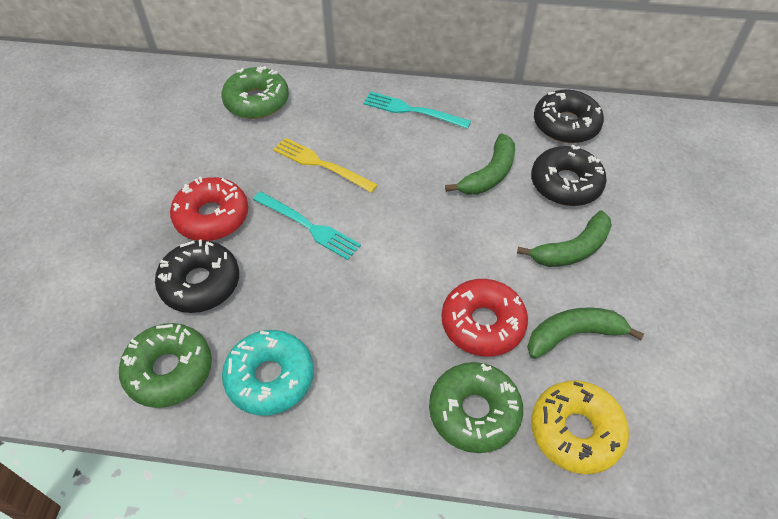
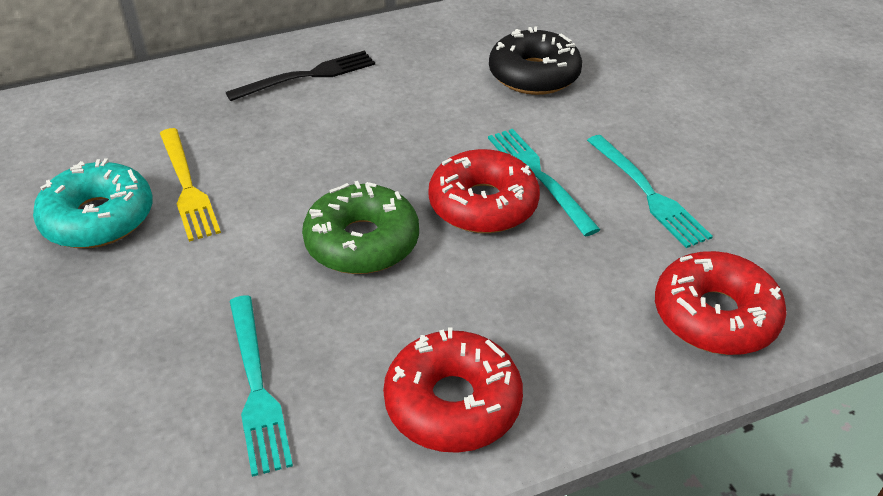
black donut: [155,239,239,313] [531,145,607,206] [534,89,604,143] = 3 -> [489,26,582,95] = 1
black fork: none = 0 -> [225,51,375,101] = 1
green banana: [445,133,515,195] [517,211,612,267] [527,307,644,359] = 3 -> none = 0
green donut: [119,323,212,408] [221,66,289,119] [429,362,523,453] = 3 -> [302,181,419,274] = 1
red donut: [170,177,248,241] [441,279,528,357] = 2 -> [383,328,523,453] [429,149,540,233] [655,251,787,355] = 3
turquoise fork: [253,191,361,260] [363,92,471,129] = 2 -> [230,295,293,477] [488,129,601,236] [587,135,713,248] = 3
yellow donut: [531,380,629,474] = 1 -> none = 0

